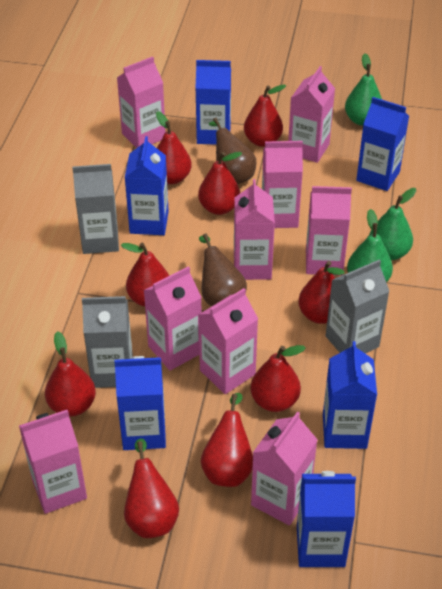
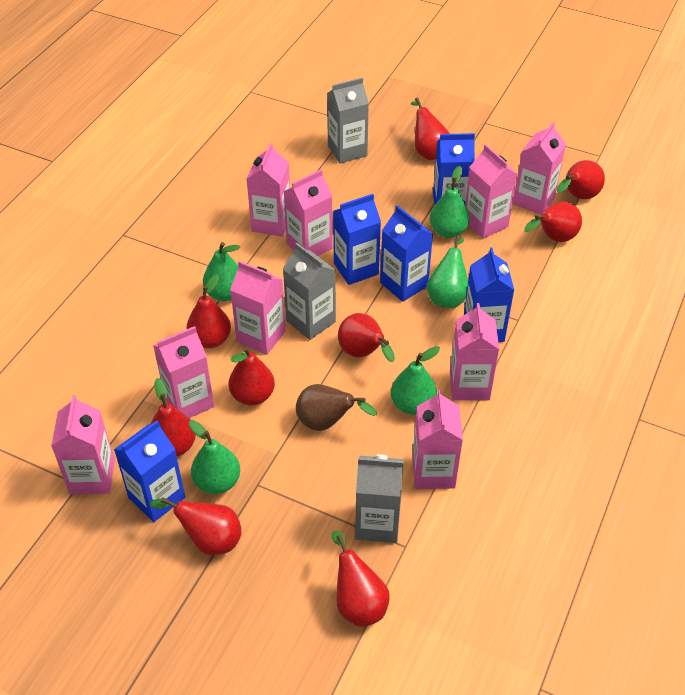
blue carton: [114,356,166,450] [125,136,169,235] [196,60,231,145] [297,471,356,567] [323,341,377,449] [356,97,409,191] = 6 -> [114,420,185,522] [333,194,381,285] [380,205,433,302] [433,133,475,205] [464,247,514,342] = 5
brown pear: [199,234,247,306] [209,118,257,184] = 2 -> [296,384,377,431] = 1
green pear: [345,54,382,126] [347,209,393,282] [369,188,416,261] = 3 -> [189,420,240,494] [203,242,240,301] [391,346,440,415] [427,235,468,308] [430,166,470,238] = 5

